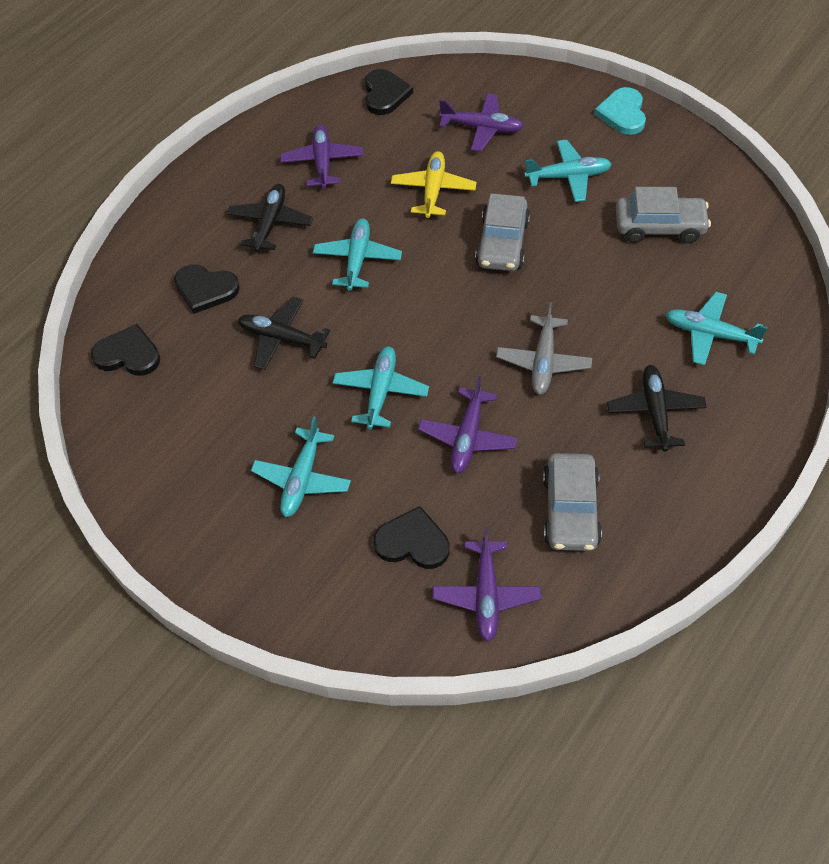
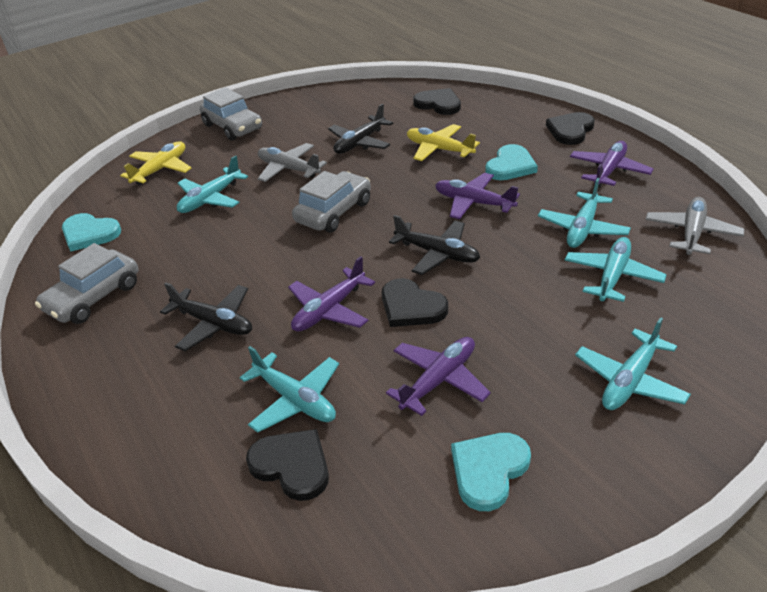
grey plane: [496,302,592,395] = 1 -> [257,143,327,182] [645,197,745,255] = 2
turquoise heart: [594,87,646,135] = 1 -> [62,213,121,252] [451,433,531,511] [485,144,538,180] = 3
yellow plane: [391,151,477,218] = 1 -> [120,141,191,185] [407,124,480,161] = 2

